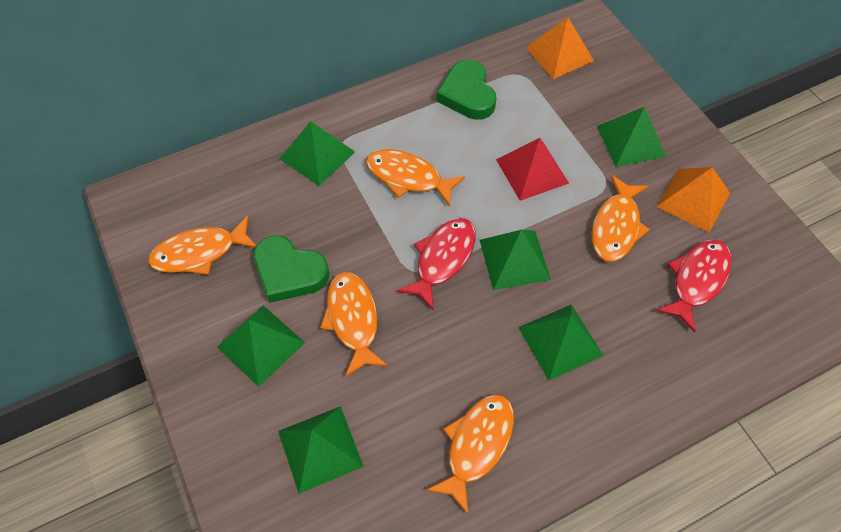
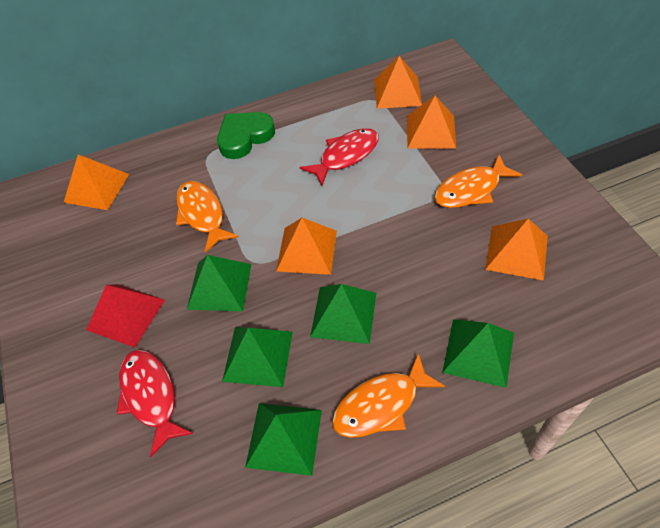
green heart: [253,235,329,303] [436,60,496,120] = 2 -> [217,112,275,159] = 1
green pyramid: [217,305,305,387] [278,406,364,493] [280,121,355,186] [480,230,551,290] [518,304,604,380] [596,106,666,167] = 6 -> [187,255,251,311] [222,327,293,387] [245,403,322,476] [310,284,376,344] [442,319,514,388] = 5
orange fish: [148,216,256,275] [320,272,388,377] [366,149,465,206] [426,394,514,514] [592,175,650,262] = 5 -> [176,181,239,253] [332,353,445,438] [434,155,522,208] = 3
orange pyramid: [525,17,594,79] [656,167,730,232] = 2 -> [64,154,129,210] [276,218,337,275] [374,56,422,109] [407,96,456,149] [485,219,548,281] = 5

